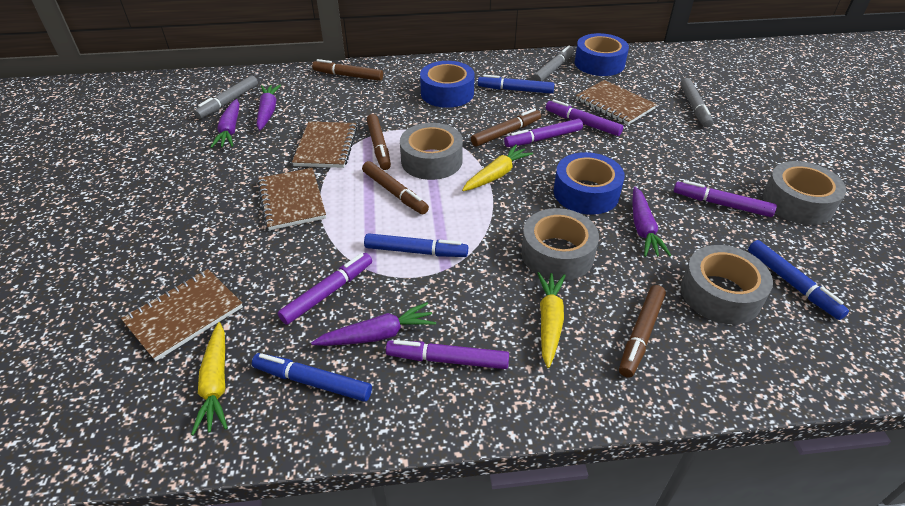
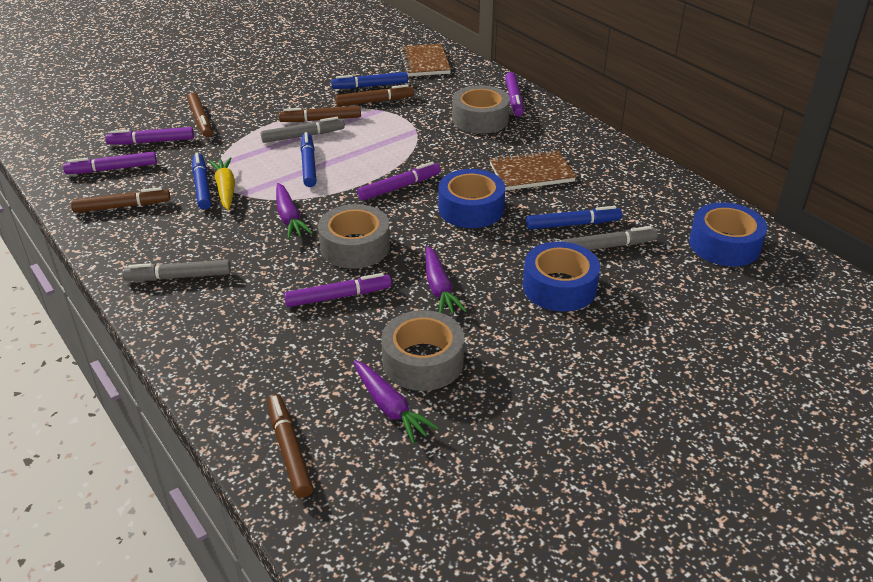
brown notebook: [121,269,243,361] [257,168,326,230] [292,121,358,168] [576,80,657,125] = 4 -> [399,44,451,76] [490,150,576,191] = 2
grey tape: [400,123,463,180] [521,208,599,281] [681,245,773,324] [763,161,846,225] = 4 -> [318,204,390,269] [381,310,464,391] [452,85,510,134] = 3
purple carrot: [211,99,240,148] [256,85,281,130] [311,302,436,346] [633,186,672,257] = 4 -> [276,183,313,239] [353,360,439,444] [425,246,467,314] = 3
yellow carrot: [191,322,228,436] [462,144,533,191] [537,272,566,368] = 3 -> [209,157,235,210] = 1

